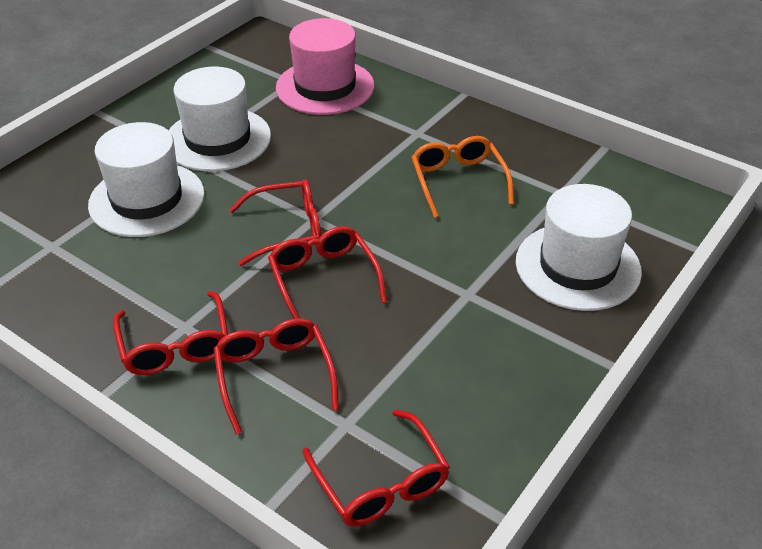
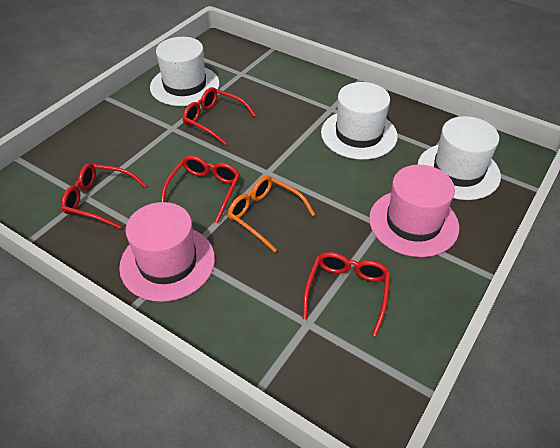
pink hat: [276,18,374,115] = 1 -> [119,202,215,302] [369,165,459,257] = 2
red glasses: [113,291,228,375] [214,318,339,435] [229,179,321,266] [268,226,387,319] [302,410,450,526] = 5 -> [61,163,146,229] [161,155,240,223] [183,87,256,145] [303,252,391,337] = 4

